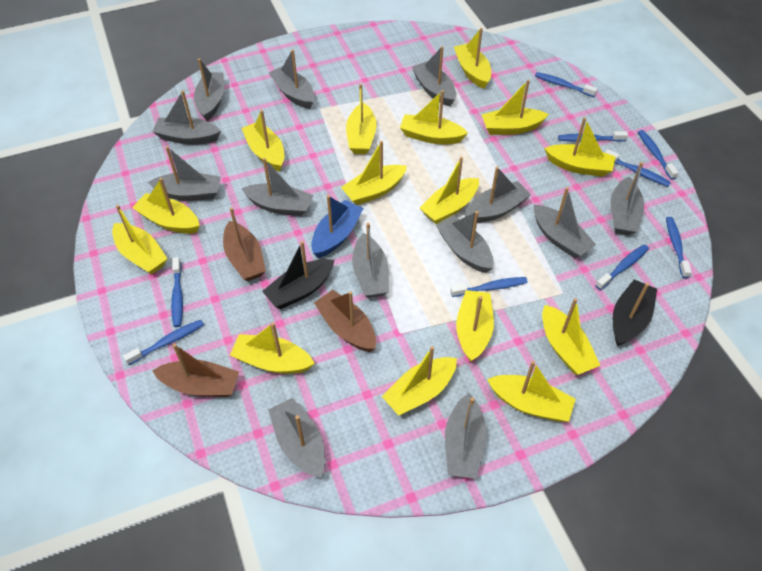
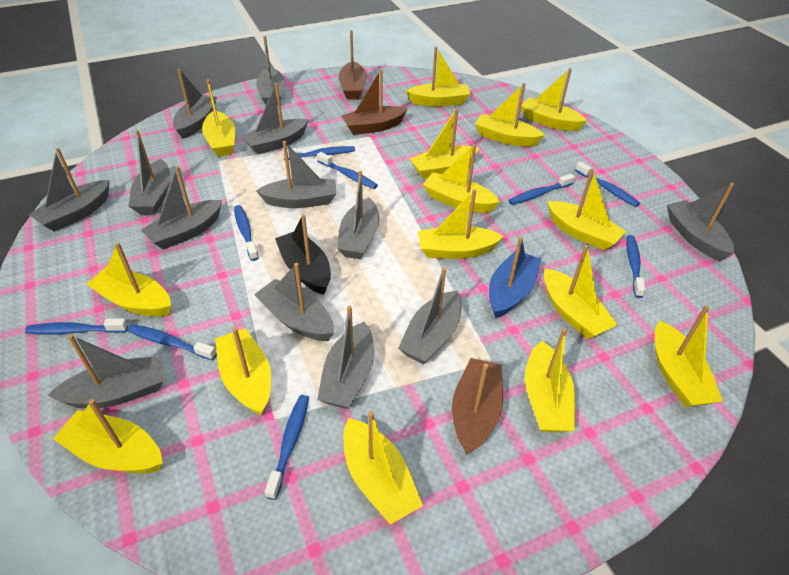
black boat: [262,241,334,309] [613,279,657,346] = 2 -> [275,214,331,295] = 1

